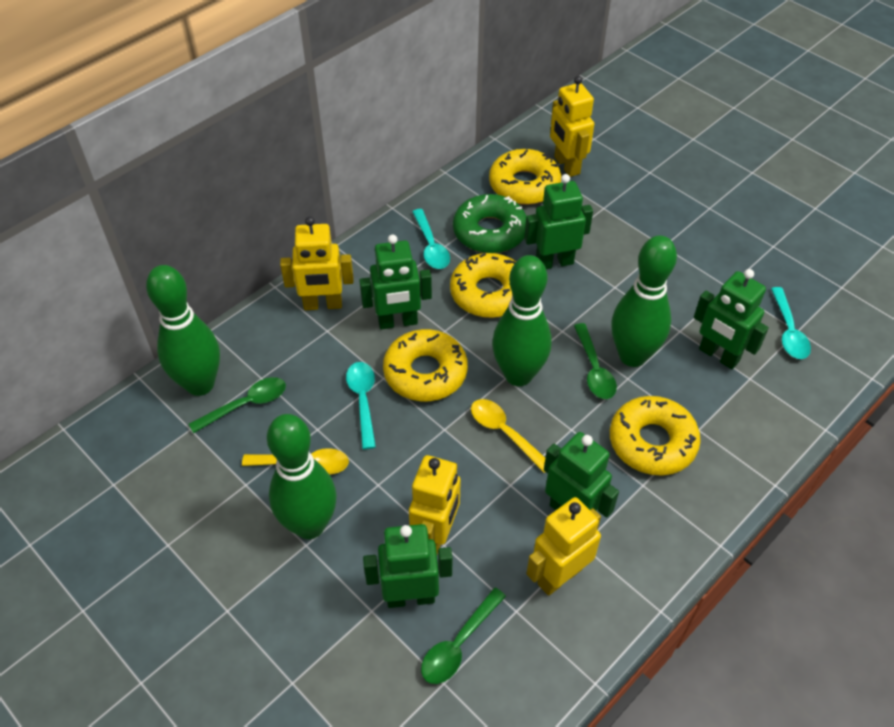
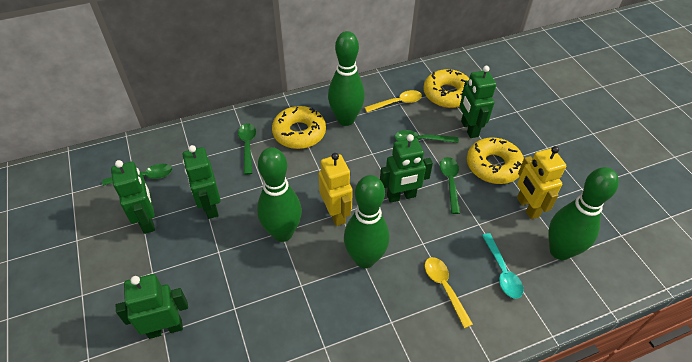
green donut: [453,194,526,253] = 1 -> none = 0
green spoon: [189,377,286,433] [421,588,506,684] [574,323,617,399] = 3 -> [102,164,172,186] [238,123,256,175] [395,130,459,143] [440,157,460,214] = 4
turquoise spoon: [346,362,376,449] [412,209,450,269] [771,287,811,359] = 3 -> [482,233,524,299] = 1
yellow donut: [383,329,468,401] [450,253,516,318] [489,149,561,205] [610,396,701,476] = 4 -> [272,106,326,149] [423,69,469,108] [467,138,524,184] = 3
yellow robot: [280,217,354,310] [409,455,461,554] [527,497,601,596] [550,76,594,177] = 4 -> [319,153,353,226] [517,146,566,219] = 2

